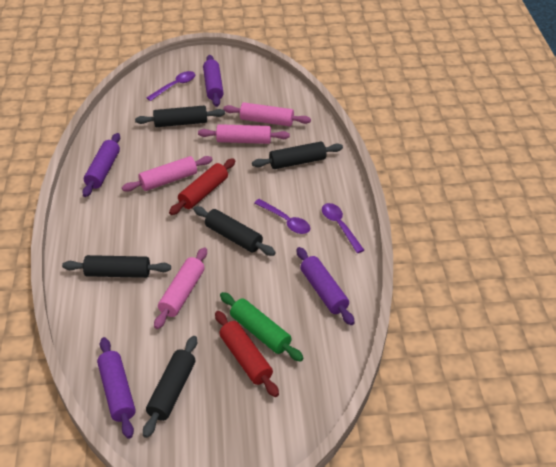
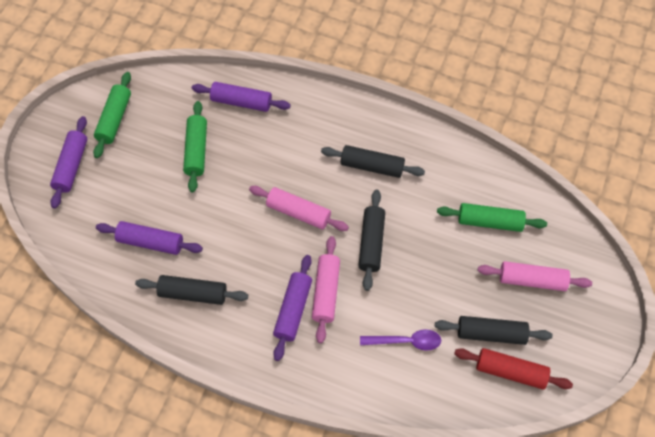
black rolling pin: [62,255,171,278] [135,106,225,127] [143,336,197,438] [193,206,276,256] [252,142,343,169] = 5 -> [135,275,248,305] [321,145,425,178] [358,190,385,291] [435,316,552,345] = 4
green rolling pin: [220,292,304,362] = 1 -> [93,72,131,158] [183,101,207,193] [437,203,547,232] = 3
pink rolling pin: [122,156,213,192] [154,247,207,329] [198,124,290,144] [223,103,311,126] = 4 -> [249,186,349,231] [312,236,340,343] [478,261,592,291] = 3
purple spoon: [147,71,195,101] [254,199,310,234] [322,203,364,253] = 3 -> [360,329,441,351] = 1
red rolling pin: [169,158,235,215] [215,311,279,397] = 2 -> [454,348,573,390] = 1

